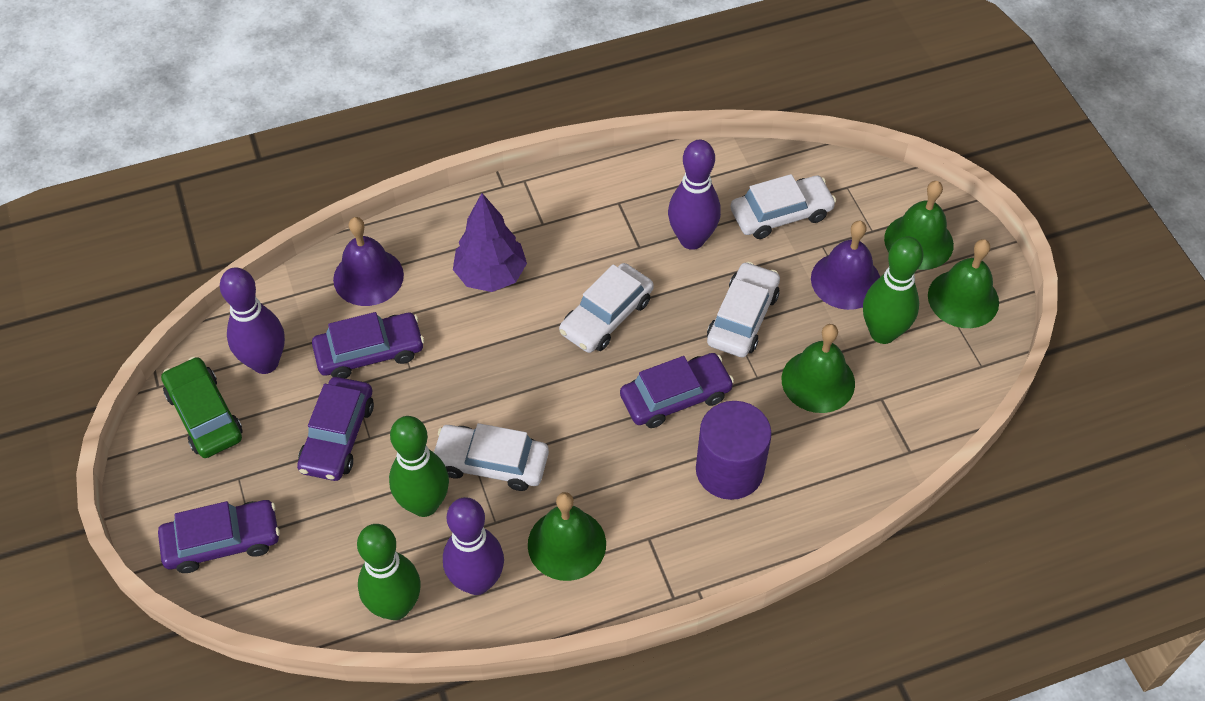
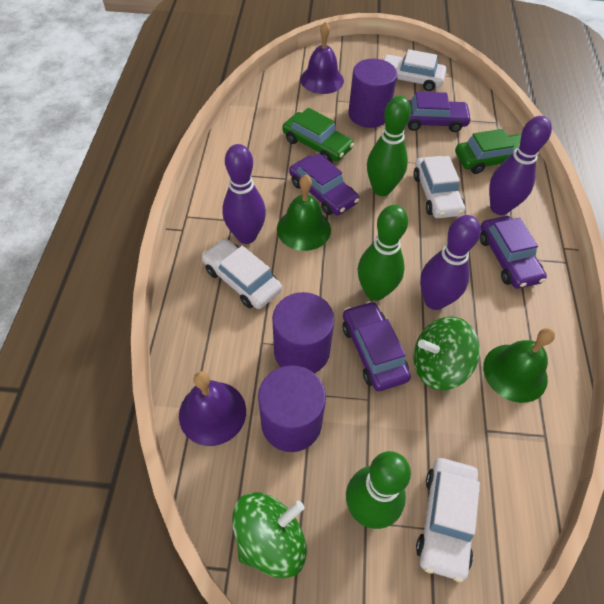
green bell: [528,492,606,581] [782,324,855,413] [884,181,954,270] [928,239,999,328] = 4 -> [277,175,331,251] [483,328,555,403] = 2
green car: [161,357,243,458] = 1 -> [282,108,354,162] [455,129,521,174] = 2
green spinning top: none = 0 -> [232,492,307,578] [414,316,480,390] = 2
purple cylinder: [696,401,772,500] = 1 -> [258,365,326,452] [272,292,335,373] [348,59,397,128] = 3
purple tree: [453,193,527,292] = 1 -> none = 0

